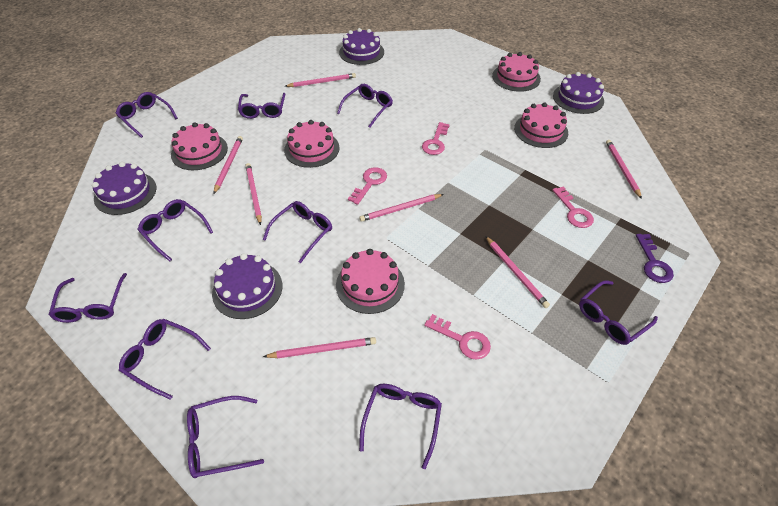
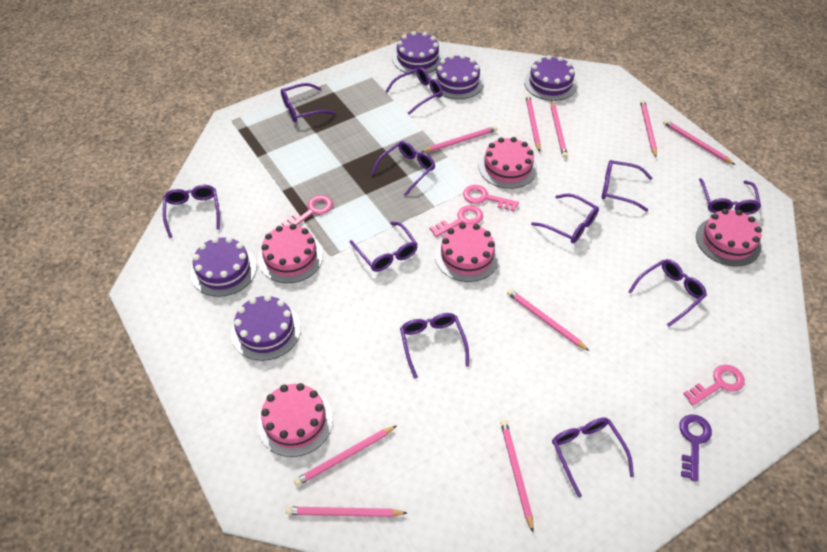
pink pencil: [214,136,243,194] [246,163,262,225] [263,337,376,358] [285,73,356,87] [359,194,444,222] [486,236,550,308] [606,140,642,199] = 7 -> [285,507,407,517] [294,425,397,486] [421,126,497,152] [500,420,534,532] [507,289,589,351] [526,95,541,152] [551,100,568,158] [640,100,657,157] [663,119,735,165] = 9
purple cake: [92,162,156,215] [212,253,283,319] [339,28,384,65] [553,72,604,114] = 4 -> [190,237,257,297] [231,295,301,361] [392,31,443,75] [432,54,484,99] [524,55,577,101] = 5
purple glasses: [49,273,127,323] [115,92,178,138] [119,319,211,400] [137,199,213,262] [187,396,264,478] [238,93,285,119] [263,201,332,263] [337,84,393,128] [359,384,442,469] [579,280,658,345] = 10 -> [163,185,220,238] [281,83,335,122] [350,222,418,272] [371,141,435,196] [385,67,443,115] [400,313,469,379] [531,193,599,243] [552,417,634,498] [602,160,652,212] [628,259,707,327] [699,178,761,215] = 11

